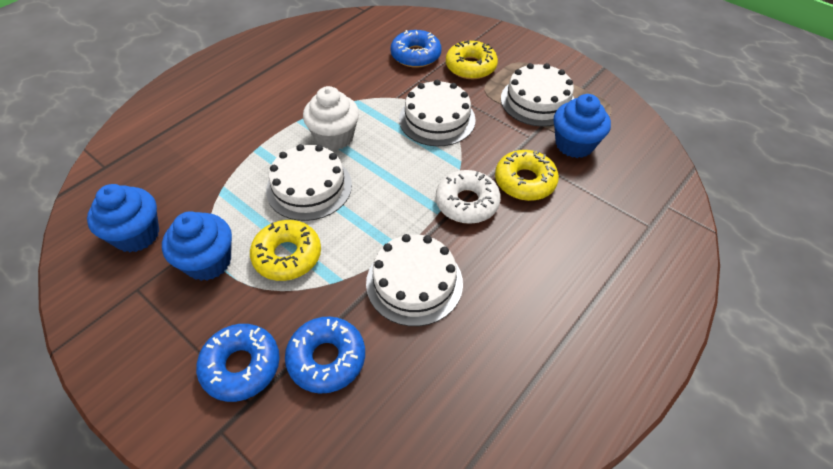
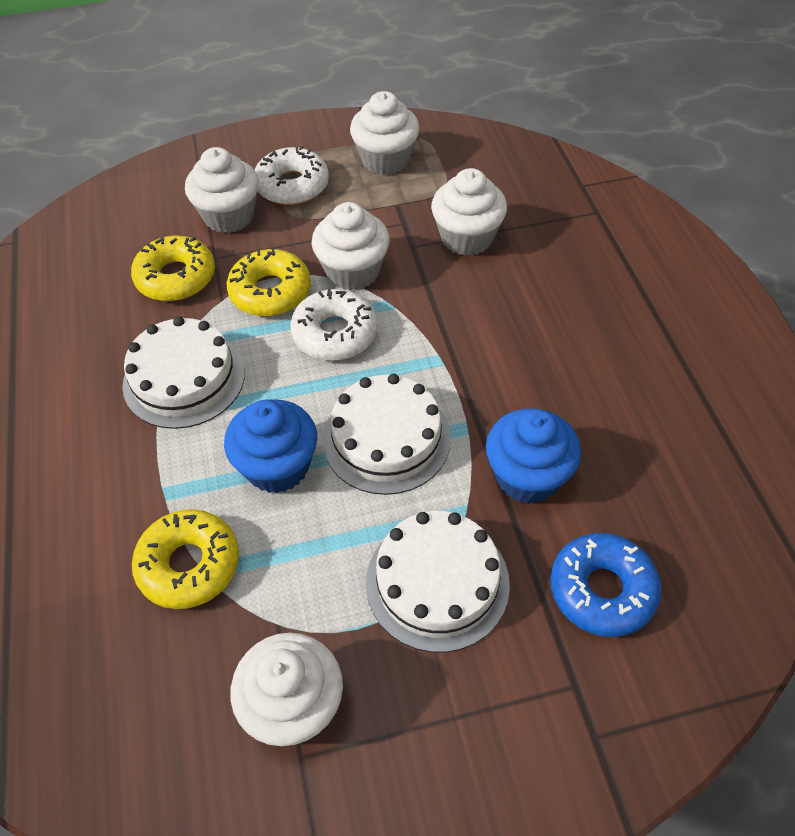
blue cupcake: [87,184,159,252] [162,211,232,281] [554,94,611,158] = 3 -> [224,399,317,493] [486,408,581,504] = 2
blue donut: [196,324,280,402] [285,317,365,394] [390,30,442,68] = 3 -> [550,533,662,637] = 1
white cake: [266,144,352,221] [366,234,463,326] [399,80,476,146] [501,63,574,127] = 4 -> [122,316,245,429] [323,374,451,495] [366,511,510,652] = 3
white cupcake: [303,86,359,150] = 1 -> [185,147,259,233] [230,633,343,746] [312,202,390,291] [350,91,419,175] [431,168,507,256] = 5
white donut: [436,170,501,224] = 1 -> [254,145,329,205] [290,289,378,361] = 2

